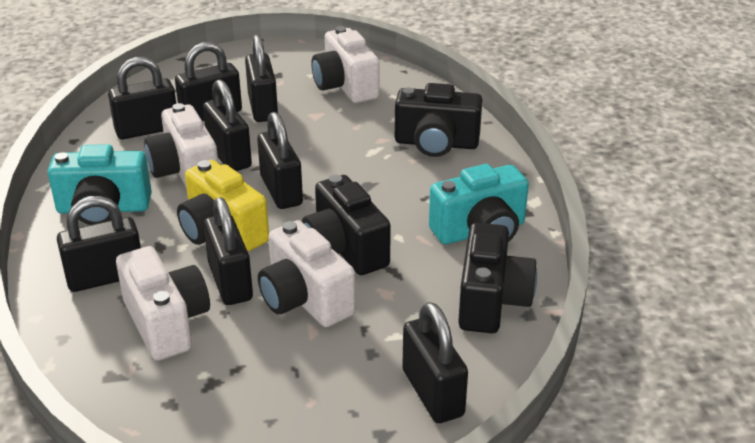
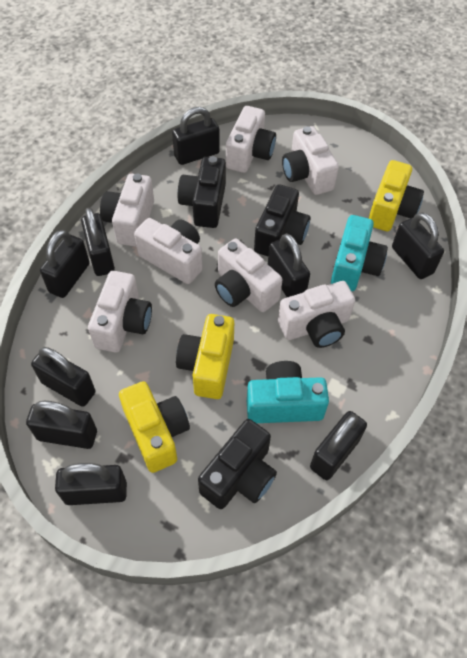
black padlock: [57,196,141,292] [108,57,176,139] [175,42,242,121] [203,80,252,171] [203,197,253,305] [245,35,278,122] [257,112,303,209] [402,302,468,423] = 8 -> [26,401,97,449] [31,347,95,407] [40,230,90,298] [55,463,127,505] [81,208,115,276] [172,107,220,165] [268,233,310,297] [310,411,367,480] [392,212,444,279] = 9
white camera: [116,246,210,361] [144,103,218,186] [258,220,356,327] [311,26,380,103] = 4 -> [88,271,152,352] [100,174,154,247] [134,218,203,284] [215,239,283,312] [226,106,276,173] [278,281,355,348] [282,126,339,195] = 7
yellow camera: [177,160,269,252] = 1 -> [119,381,190,473] [176,314,234,399] [369,160,424,231] = 3

